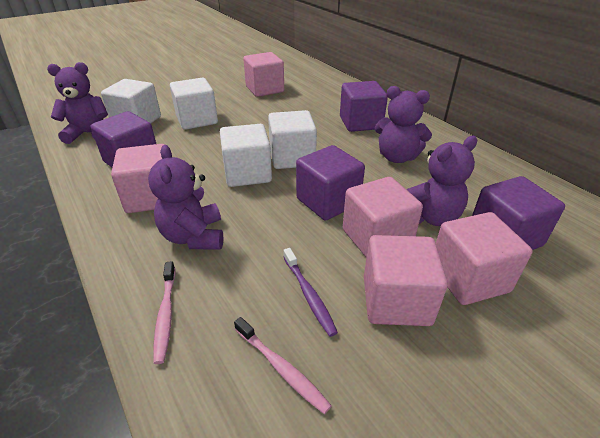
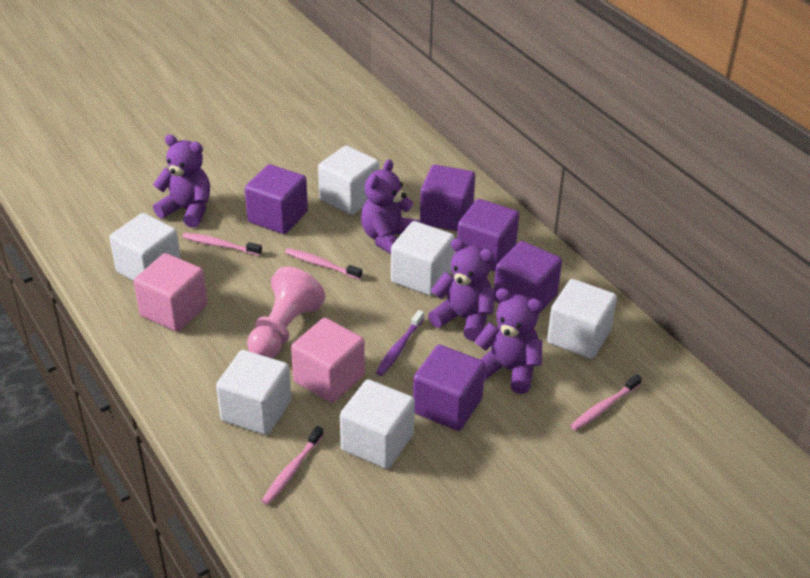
pink cube: [111,144,165,213] [243,52,284,97] [343,177,423,258] [364,235,448,326] [436,212,533,305] = 5 -> [134,253,207,332] [291,318,365,403] = 2
pink pawn: none = 0 -> [247,267,325,358] = 1
pink toothbrush: [153,261,176,364] [234,317,332,414] = 2 -> [182,233,262,256] [262,426,324,505] [285,248,362,280] [570,374,642,431] = 4
purple cube: [91,111,156,167] [296,145,365,221] [340,81,388,132] [472,176,565,250] = 4 -> [245,164,308,234] [413,345,485,431] [420,165,475,231] [457,199,519,271] [494,241,562,315] = 5
white cube: [101,79,161,124] [170,78,218,130] [220,124,272,187] [268,110,317,169] = 4 -> [109,213,181,281] [216,350,291,435] [318,146,379,215] [340,379,415,469] [391,221,455,296] [547,279,617,359] = 6

